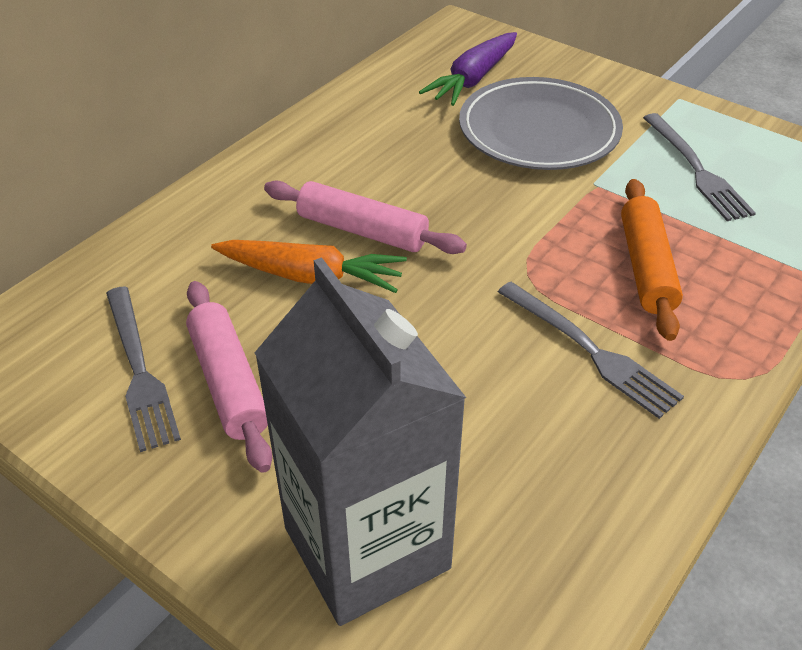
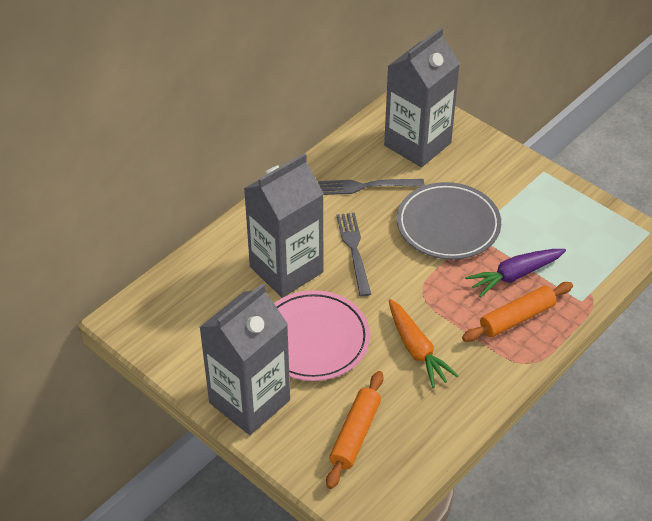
grey carton: [255,257,466,626] = 1 -> [199,283,290,435] [244,153,324,298] [384,28,460,167] = 3
grey fork: [106,286,181,452] [498,282,684,419] [643,113,756,221] = 3 -> [318,179,425,195] [337,212,371,297] = 2
orange rolling pin: [621,179,683,341] = 1 -> [326,371,384,489] [462,282,573,342] = 2
pink plate: none = 0 -> [274,290,370,381] = 1
pink rolling pin: [186,281,272,473] [264,181,467,254] = 2 -> none = 0

